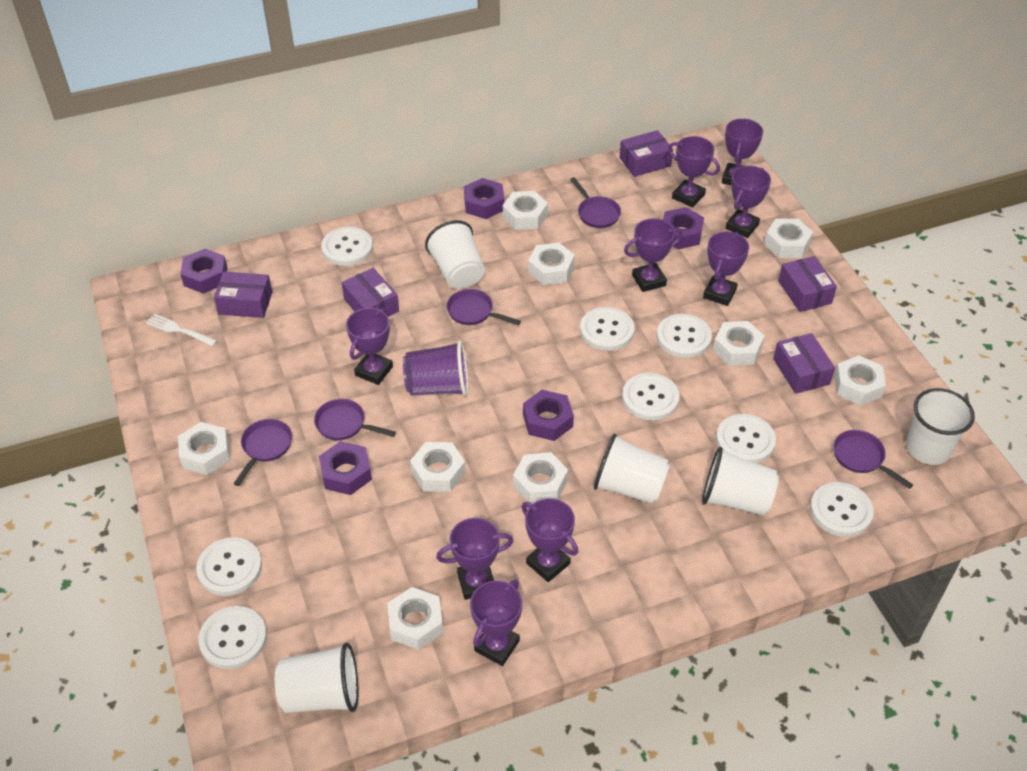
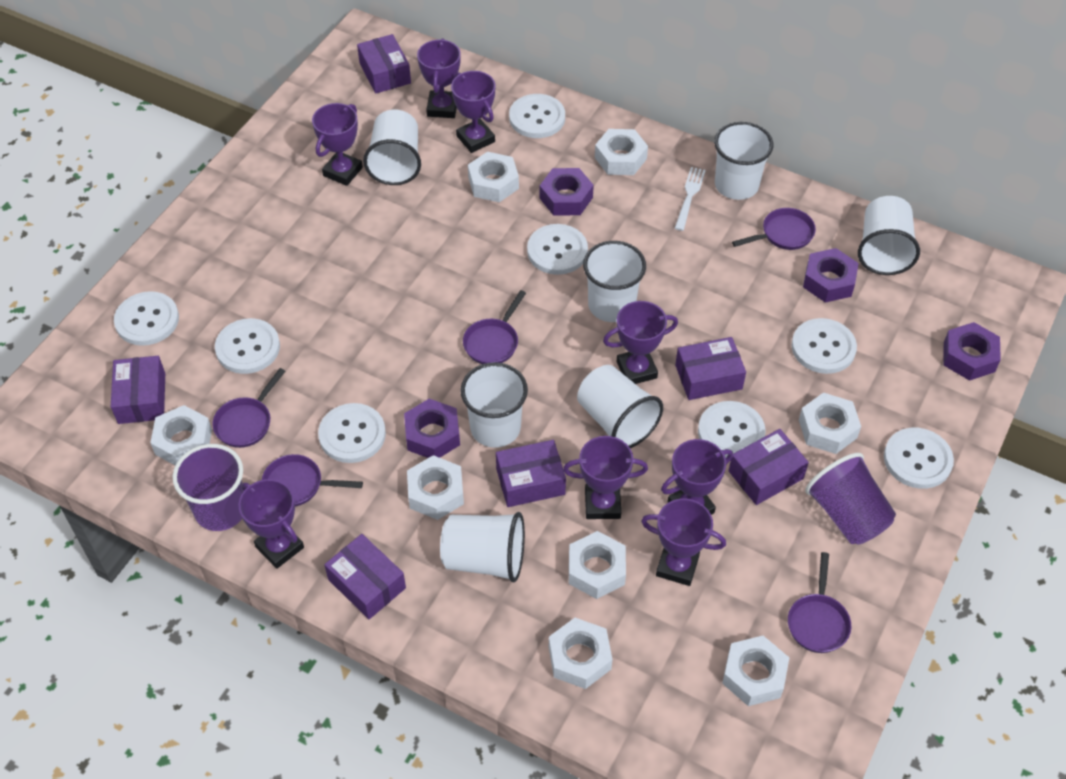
purple box: [214,272,272,318] [342,268,399,317] [619,130,673,177] [773,333,835,394] [778,256,837,312] = 5 -> [111,356,165,424] [324,534,406,619] [357,34,411,94] [496,440,566,507] [675,337,746,400] [729,429,809,505] = 6
purple cup: [403,341,468,396] = 1 -> [173,444,244,531] [805,453,896,545] = 2
purple nut: [181,249,227,294] [319,441,372,495] [464,178,504,219] [523,390,574,441] [663,207,704,249] = 5 -> [404,399,460,458] [540,168,594,216] [803,248,859,303] [944,322,1001,381] = 4
purple trophy: [346,308,393,385] [436,518,513,600] [470,580,522,666] [522,498,578,582] [624,219,683,292] [668,136,720,208] [703,231,749,306] [722,119,763,185] [726,166,771,238] = 9 -> [239,479,304,569] [312,103,363,186] [417,38,461,118] [451,71,495,153] [563,436,648,519] [603,301,678,384] [641,499,726,586] [661,439,733,515] = 8
white cup: [275,643,359,713] [425,220,485,289] [594,434,670,504] [702,447,779,515] [906,388,975,465] = 5 -> [363,110,421,185] [440,512,525,582] [460,362,528,448] [577,365,663,448] [583,241,646,322] [714,122,773,200] [858,196,920,275] = 7
white nut: [178,422,230,475] [387,587,443,650] [410,442,465,492] [503,191,548,230] [513,452,568,504] [528,243,575,285] [713,321,765,366] [764,219,813,258] [834,355,886,406] = 9 -> [150,405,212,465] [407,455,464,520] [468,152,519,202] [549,618,613,689] [569,531,626,599] [595,129,648,175] [722,636,789,706] [799,392,861,454] = 8

